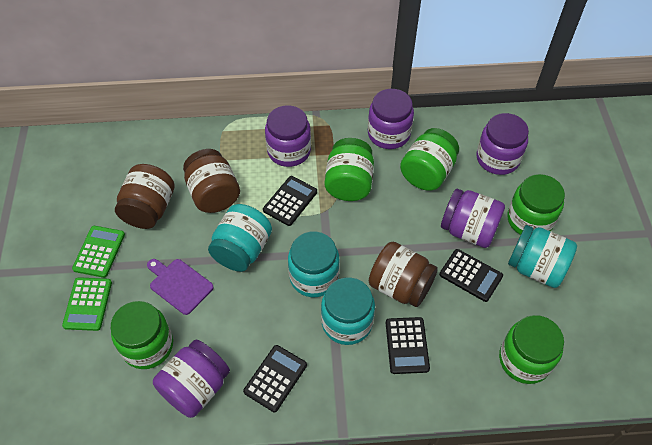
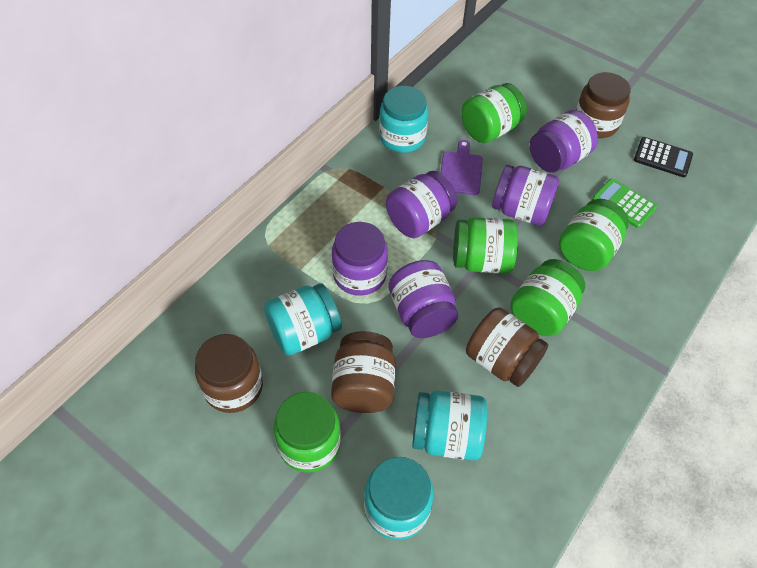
black calculator: [243,345,307,412] [263,176,317,226] [386,317,430,374] [439,249,503,302] = 4 -> [634,137,693,177] = 1
brown jar: [115,164,175,229] [183,149,240,213] [369,242,438,307] = 3 -> [195,334,263,413] [331,331,396,413] [466,307,548,387] [576,72,631,138] = 4
green calculator: [62,277,112,331] [72,226,125,278] = 2 -> [592,178,657,228] = 1

